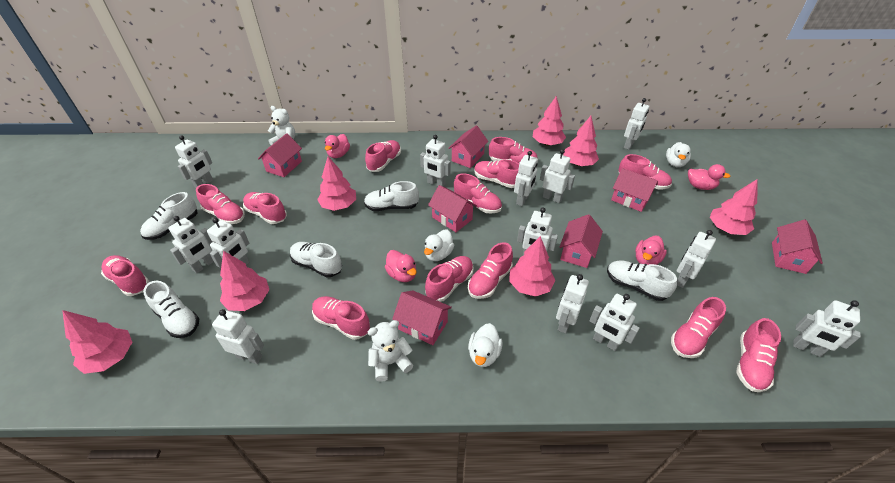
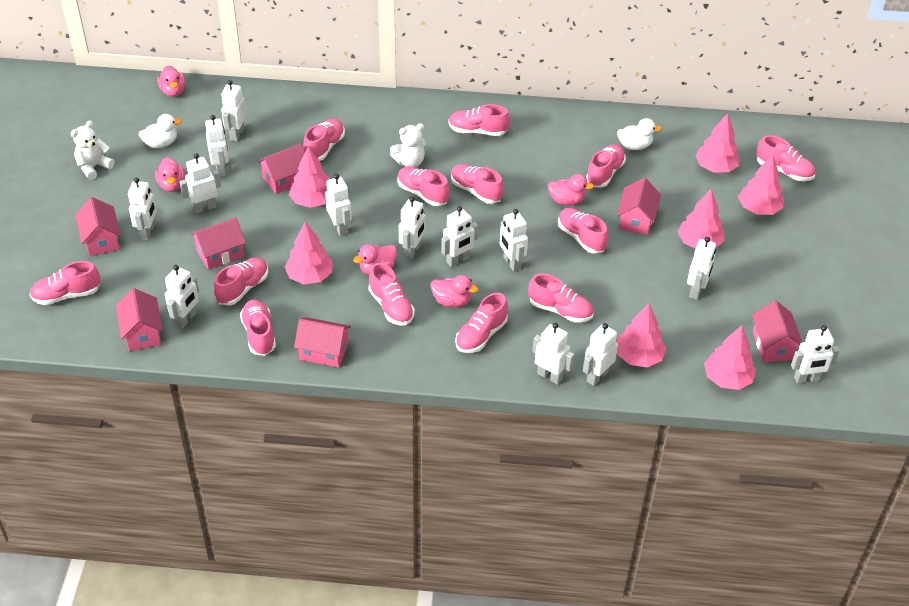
pink duck: [325,134,350,158] [385,250,417,282] [635,236,667,265] [688,164,731,190] = 4 -> [155,157,185,192] [157,65,185,97] [353,244,397,275] [431,275,478,307] [548,174,594,206] = 5
white duck: [424,230,454,261] [468,323,502,367] [666,142,691,167] = 3 -> [139,114,182,148] [617,118,662,150] = 2
white shoe: [140,192,198,240] [143,281,199,338] [290,242,342,277] [364,181,419,211] [607,260,677,301] = 5 -> none = 0

